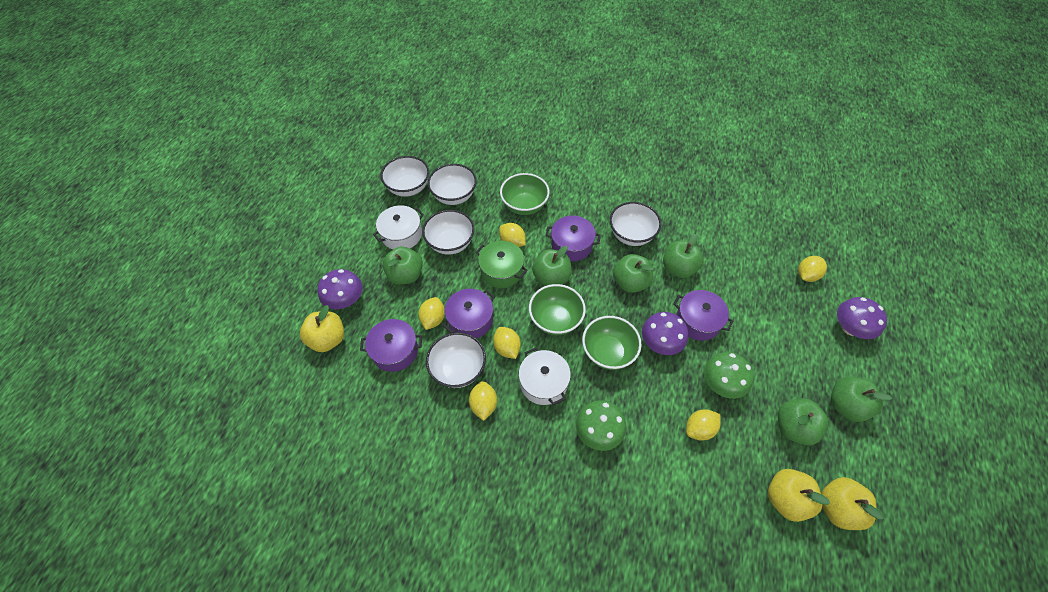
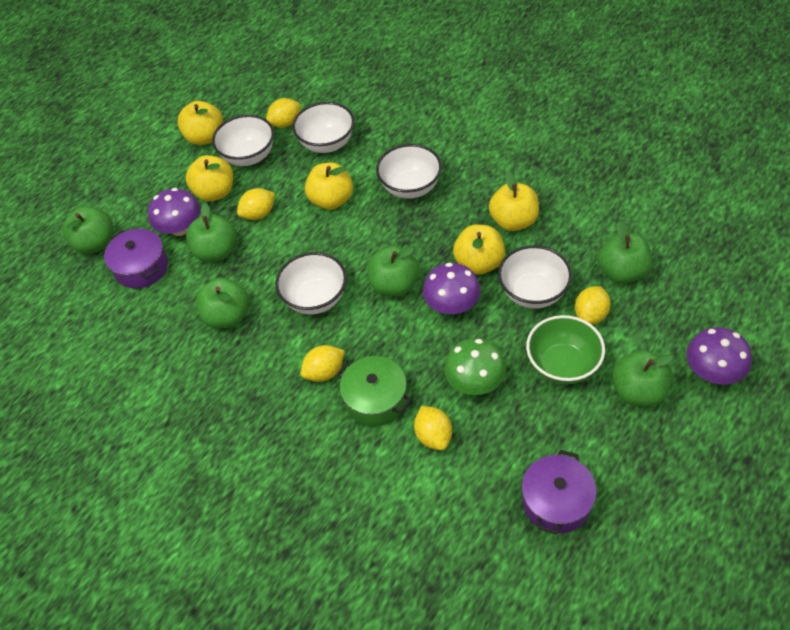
green bowl: [500,173,549,215] [529,284,586,335] [582,316,642,370] = 3 -> [526,315,605,384] = 1
green mushroom: [576,400,626,451] [704,352,754,399] = 2 -> [444,338,506,395] = 1
purple pot: [360,319,422,372] [443,289,495,338] [546,216,601,261] [673,290,734,341] = 4 -> [104,228,168,289] [522,450,597,534] = 2
white pot: [373,205,424,250] [519,347,571,405] = 2 -> none = 0
yellow apple: [300,305,344,352] [768,469,830,522] [821,477,883,530] = 3 -> [177,101,223,145] [186,155,233,202] [305,163,353,210] [453,224,505,275] [489,171,539,231] = 5
yellow lemon: [418,297,445,330] [469,381,497,421] [493,327,521,359] [499,223,526,247] [686,409,721,441] [798,256,827,282] = 6 -> [237,188,275,220] [266,98,301,128] [301,345,345,382] [414,406,452,450] [575,286,611,325] = 5

